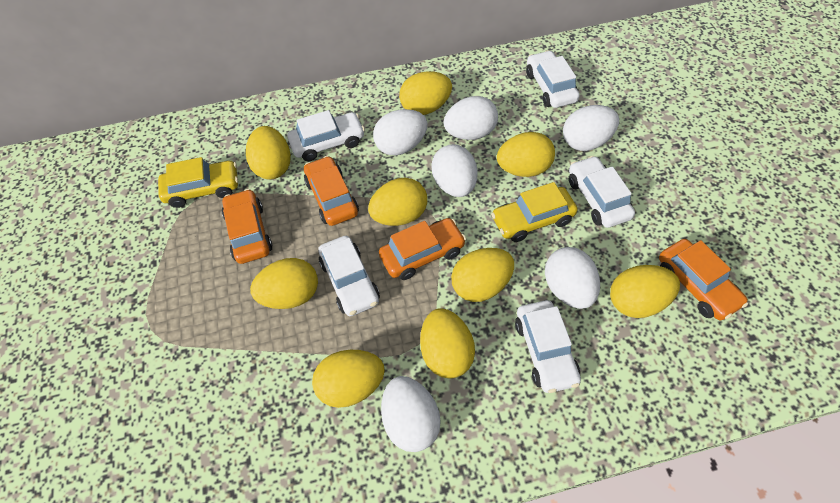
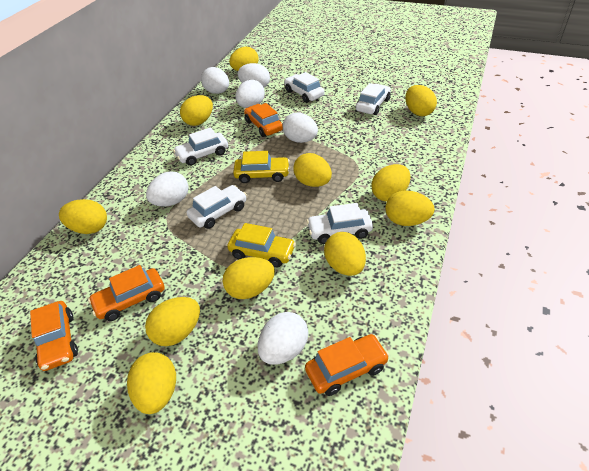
yellow egg: [246,126,291,179] [250,258,318,309] [312,350,385,408] [368,178,427,226] [399,71,452,115] [420,308,475,379] [451,248,514,302] [497,132,555,177] [610,265,680,318] = 9 -> [59,199,107,234] [127,352,176,414] [145,297,200,346] [180,95,213,126] [222,257,275,299] [229,47,259,71] [293,153,332,187] [324,232,366,276] [371,164,411,202] [385,190,435,226] [405,85,437,116] = 11

